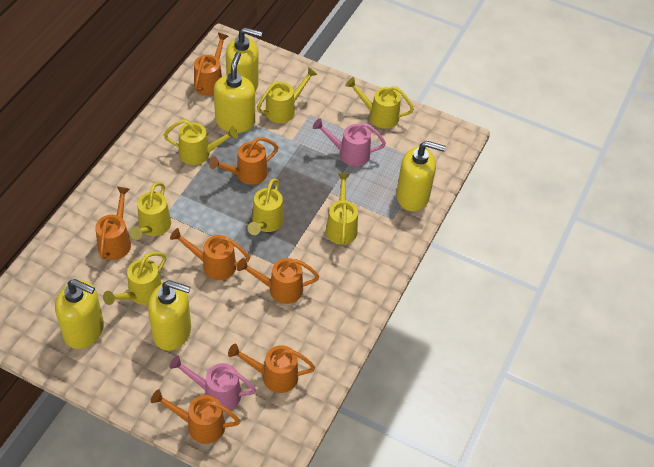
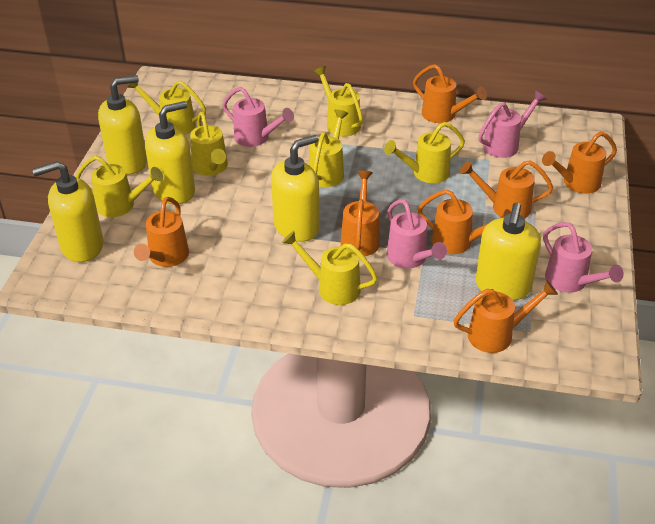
pink watering can: [169,356,256,410] [313,119,386,166] = 2 -> [223,87,294,147] [387,199,447,269] [478,90,546,158] [543,222,623,293] = 4

